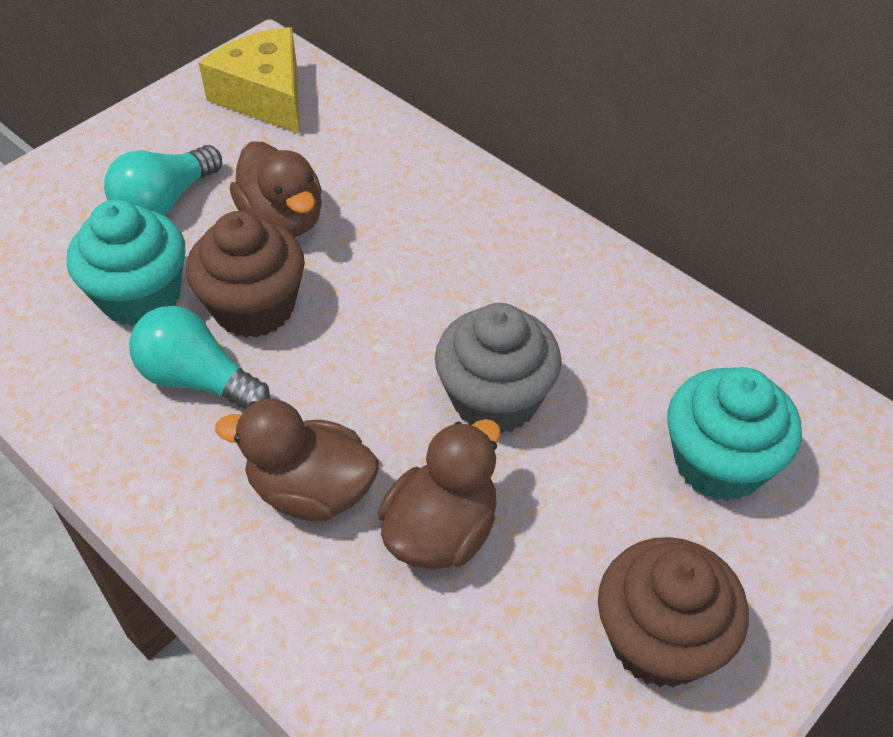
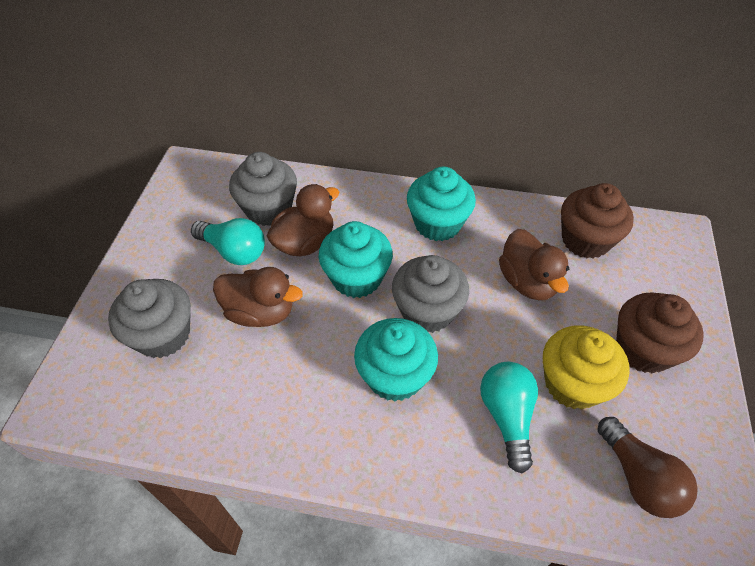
brown light bulb: none = 0 -> [598,417,698,518] = 1
grey cupcake: [435,303,562,434] = 1 -> [108,279,191,358] [229,152,297,226] [392,255,469,333] = 3
turquoise cupcake: [67,199,185,326] [668,367,802,501] = 2 -> [319,221,393,298] [354,318,438,402] [407,167,476,241] = 3
yellow cheese: [199,27,300,134] = 1 -> none = 0
yellow cupcake: none = 0 -> [543,326,630,410] = 1

